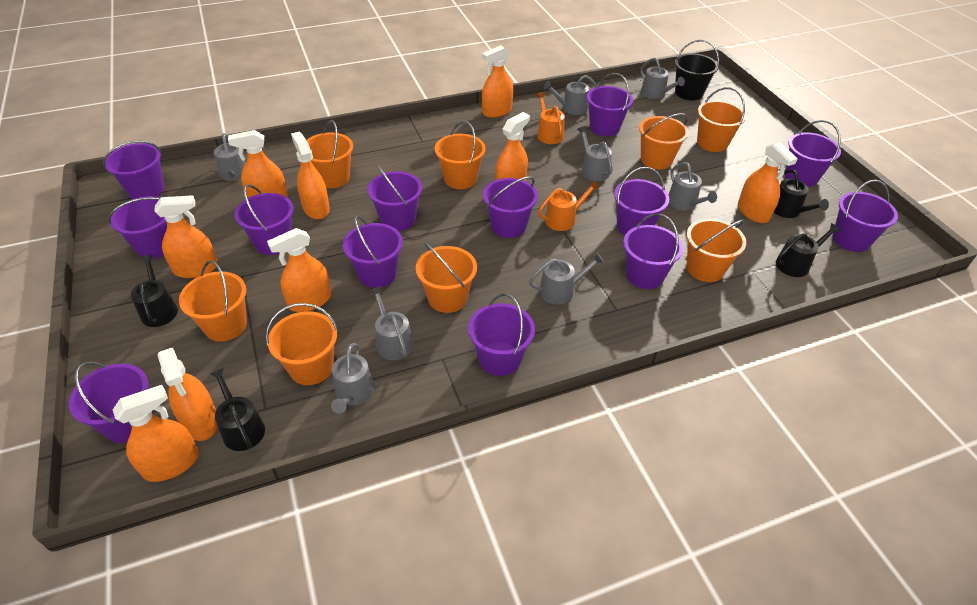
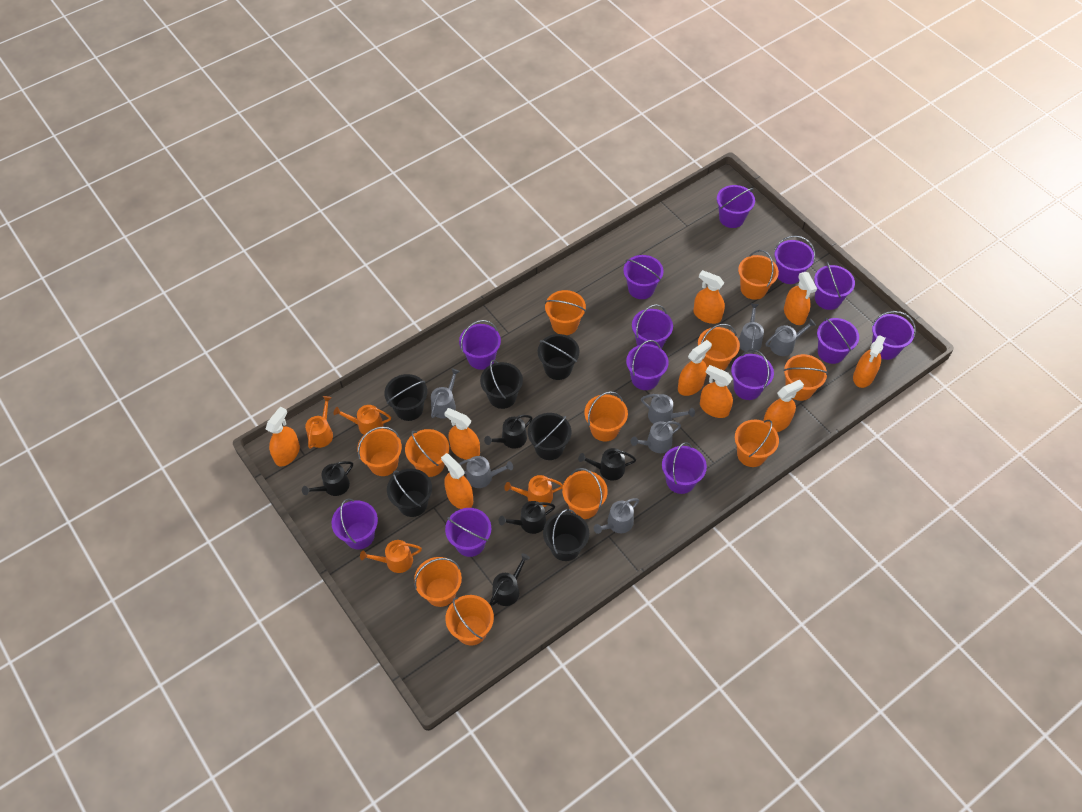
black bucket: [675,40,719,100] = 1 -> [384,374,427,421] [387,468,432,517] [480,360,523,409] [528,413,571,460] [538,334,580,380] [543,509,589,561] = 6
black watering can: [131,255,178,327] [210,368,265,451] [774,170,829,218] [776,223,840,277] = 4 -> [302,461,353,496] [484,415,533,449] [490,553,530,606] [499,501,555,534] [578,448,636,480] = 5
grey watering can: [214,133,246,181] [331,343,374,414] [369,286,413,360] [529,253,604,305] [543,75,597,115] [577,126,613,181] [640,58,685,99] [668,162,717,211] = 8 -> [431,369,460,419] [459,456,513,488] [594,498,639,534] [631,421,681,453] [641,394,695,424] [738,304,764,353] [766,319,816,356] = 7
orange bucket: [179,261,247,342] [266,303,338,385] [306,120,353,188] [416,243,477,313] [435,121,486,189] [639,113,689,169] [686,219,746,282] [697,87,746,152] = 8 -> [357,427,402,476] [405,429,449,477] [414,557,462,607] [445,595,494,646] [545,290,586,335] [562,468,608,519] [585,391,628,441] [698,324,740,371] [735,420,779,467] [738,250,779,300] [783,354,828,401] = 11
orange watering can: [536,92,565,144] [538,180,599,231] = 2 -> [305,396,333,449] [333,405,391,435] [360,540,422,573] [504,475,563,507] = 4

